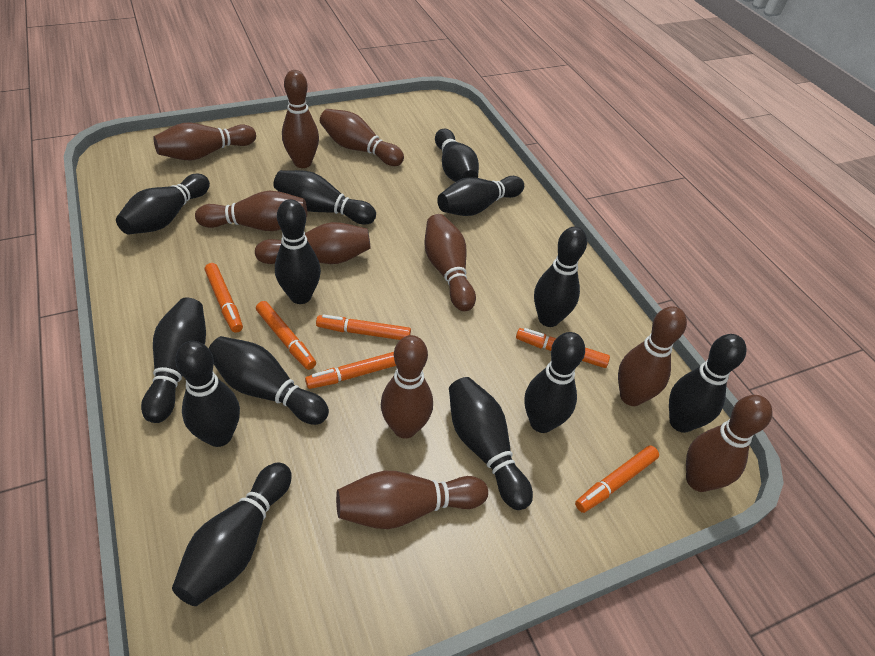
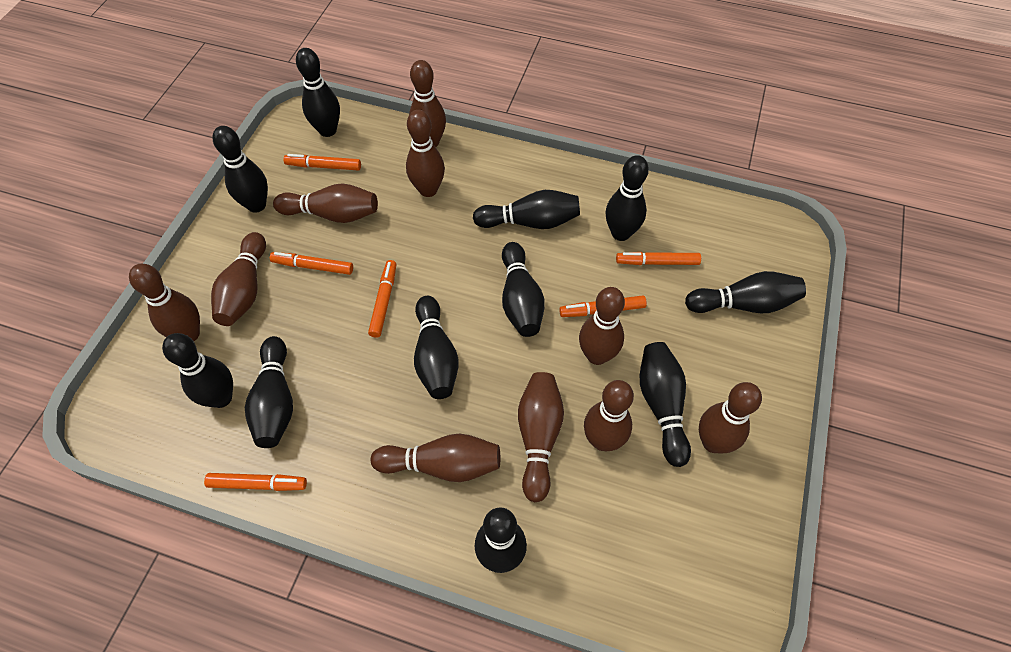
black bowling pin: [116,174,210,234] [141,298,206,423] [172,463,292,606] [175,341,240,447] [209,336,329,425] [273,170,376,225] [275,199,321,304] [435,129,479,182] [437,176,524,216] [449,377,533,510] [524,332,585,433] [534,227,587,327] [669,334,747,433] = 13 -> [162,333,233,408] [212,126,268,213] [245,336,293,448] [296,48,340,137] [414,296,459,399] [473,190,580,229] [475,507,527,573] [502,242,545,337] [606,155,649,241] [640,342,691,467] [685,271,806,313] = 11

